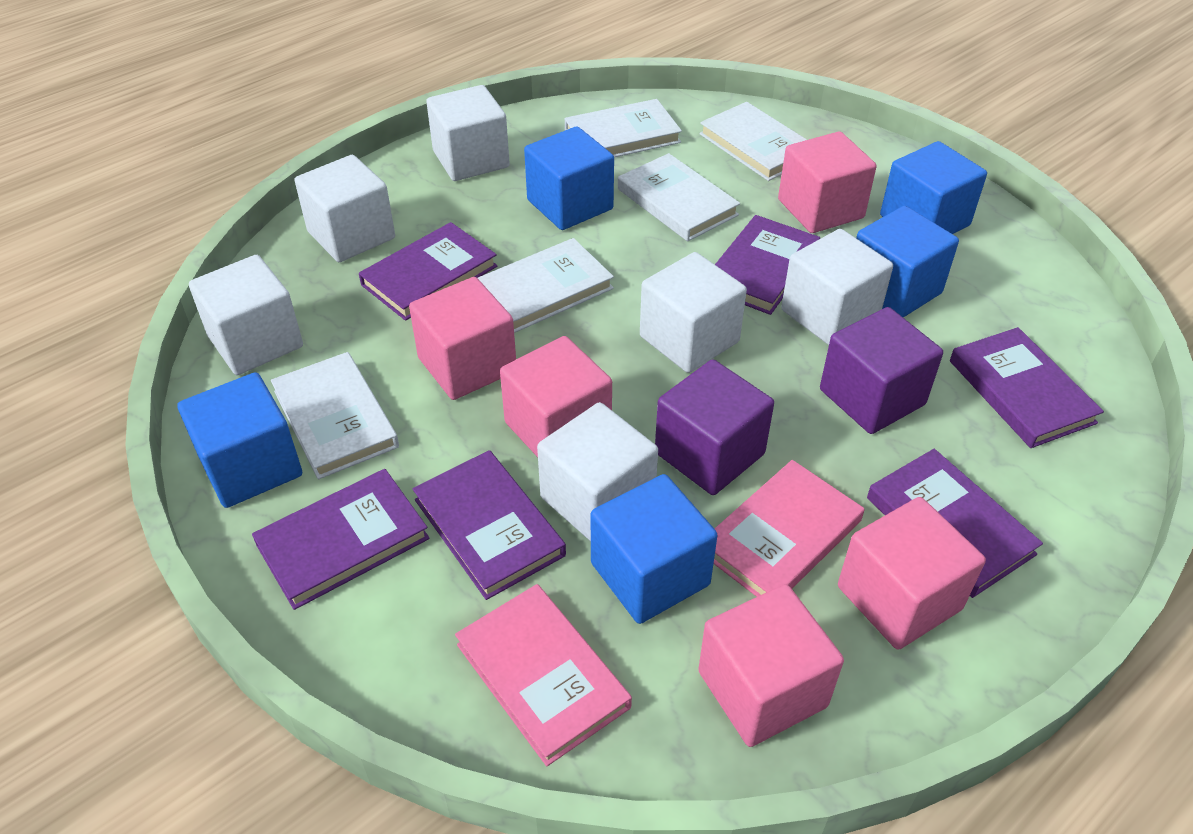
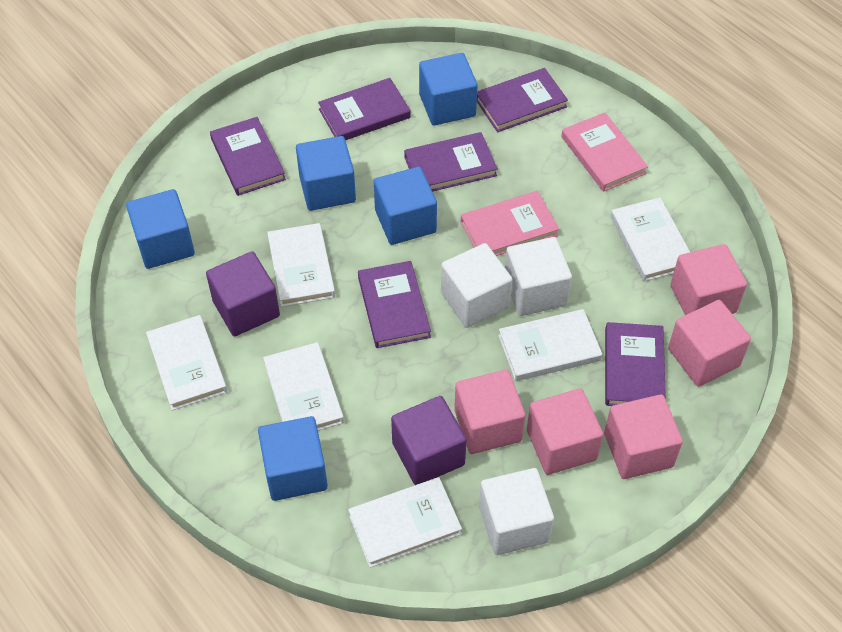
white book: [271,352,399,479] [478,238,614,333] [565,99,682,157] [618,153,740,241] [699,102,807,181] = 5 -> [146,315,227,411] [263,342,344,431] [267,223,335,307] [348,477,462,568] [498,309,602,381] [611,197,690,282] = 6
white cube: [189,255,303,375] [295,155,395,262] [426,85,510,181] [537,402,658,541] [640,252,747,373] [781,229,893,345] = 6 -> [441,243,513,328] [479,468,554,555] [505,237,572,316] = 3

